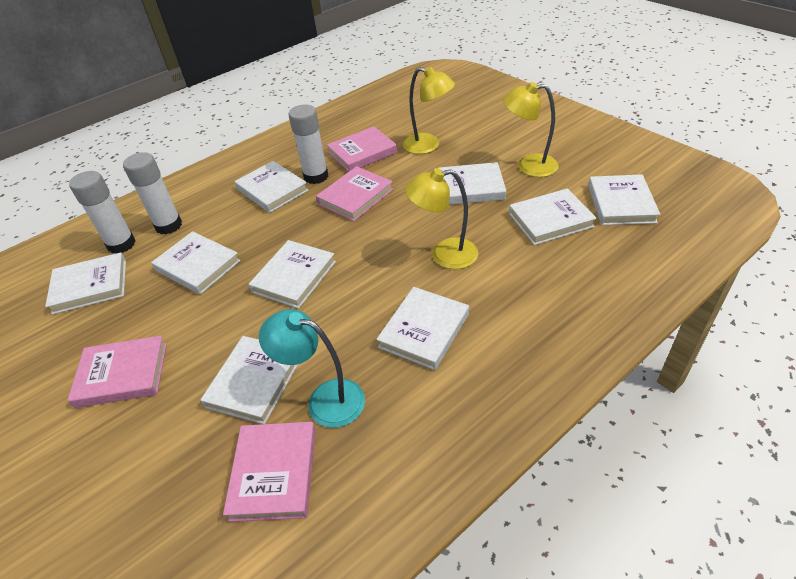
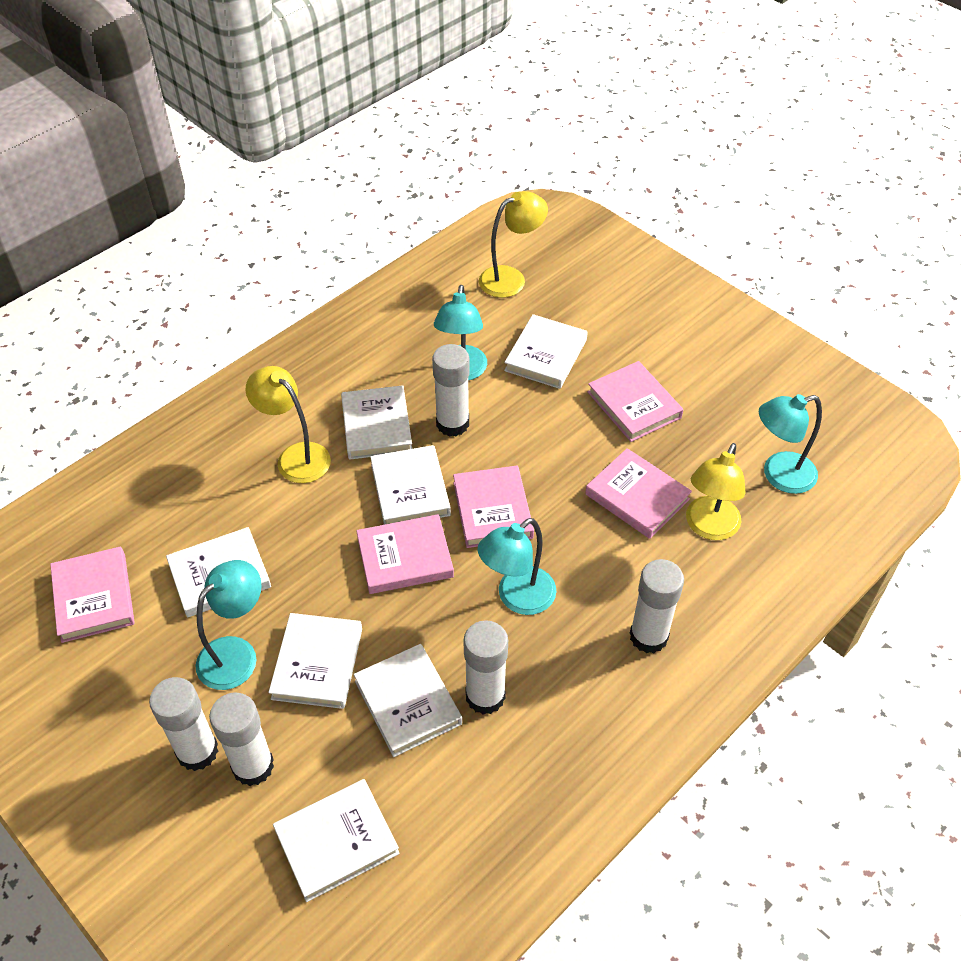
pink book: [68,336,167,408] [223,422,316,522] [316,166,394,221] [327,126,397,172] = 4 -> [50,546,135,643] [356,514,454,594] [453,465,534,548] [585,448,692,539] [587,361,683,442] = 5
turquoise lamp: [259,309,365,428] = 1 -> [195,560,261,690] [434,285,487,380] [478,518,556,615] [759,394,822,494] = 4
white book: [45,253,126,315] [151,231,240,295] [201,336,298,424] [235,161,309,213] [248,240,336,309] [376,287,469,370] [439,162,506,205] [509,188,597,245] [588,174,660,225] = 9 -> [166,527,271,617] [268,613,362,709] [273,779,400,902] [341,385,412,460] [354,644,462,757] [370,445,451,525] [504,314,588,389] = 7
white glue stick: [69,171,136,254] [123,152,182,235] [288,104,329,184] = 3 -> [149,677,218,771] [209,693,274,786] [432,344,470,437] [463,620,508,715] [630,559,684,653] = 5

